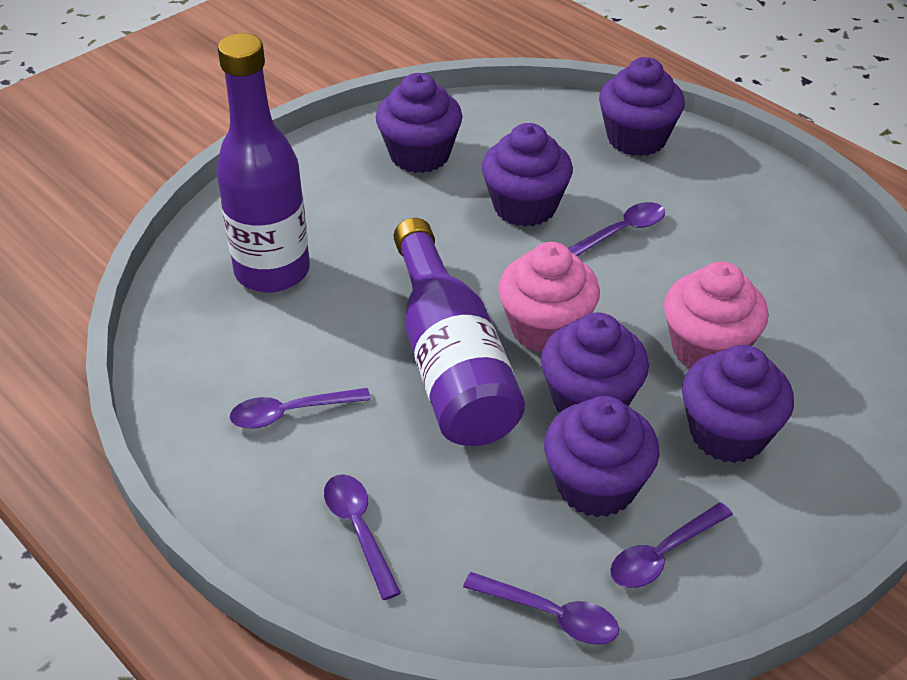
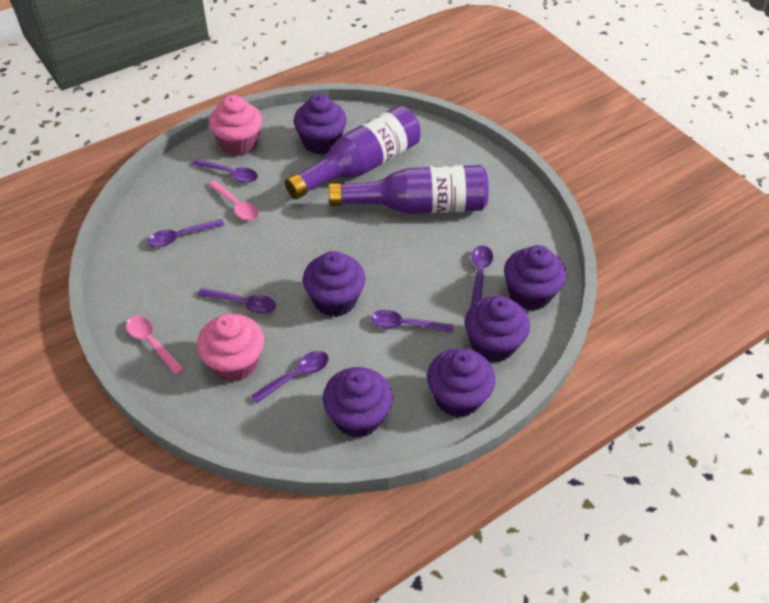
pink spoon: none = 0 -> [126,316,184,375] [208,180,259,221] = 2
purple spoon: [230,388,371,429] [324,474,401,600] [463,572,619,645] [568,202,665,256] [610,502,733,588] = 5 -> [148,219,224,247] [192,159,258,183] [198,288,276,314] [251,351,329,404] [371,310,453,333] [470,245,493,307] = 6

